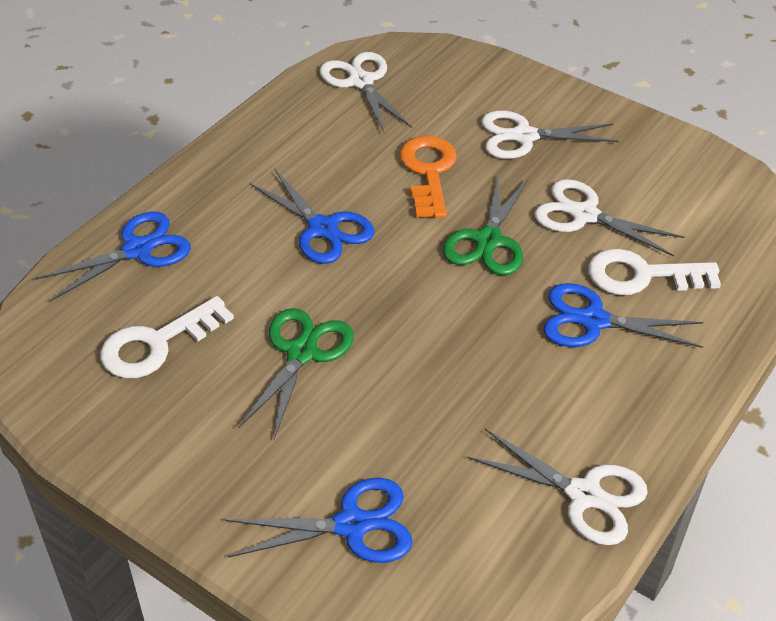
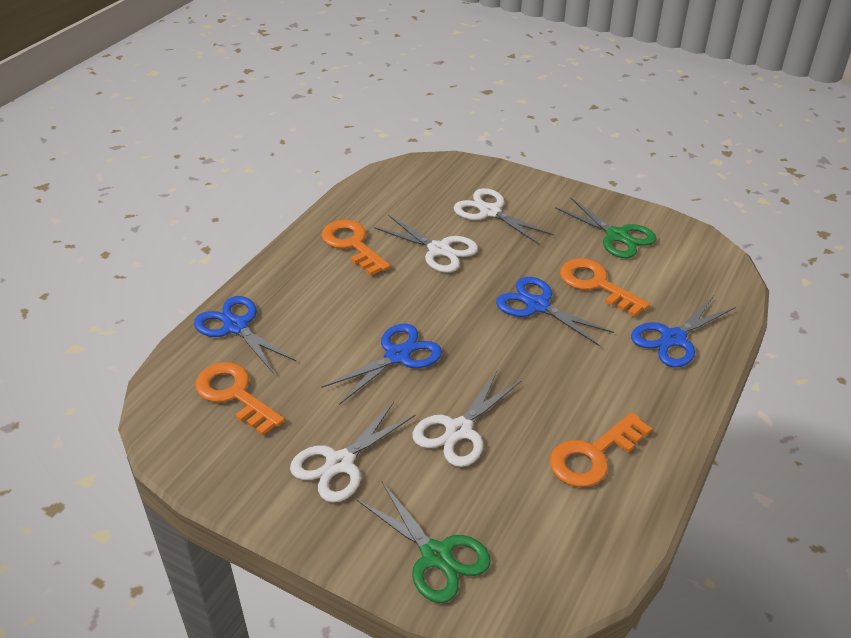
orange key: [400,136,457,218] = 1 -> [195,362,285,436] [321,220,390,276] [550,412,652,487] [560,258,650,317] = 4
white key: [100,296,234,378] [589,249,721,295] = 2 -> none = 0

